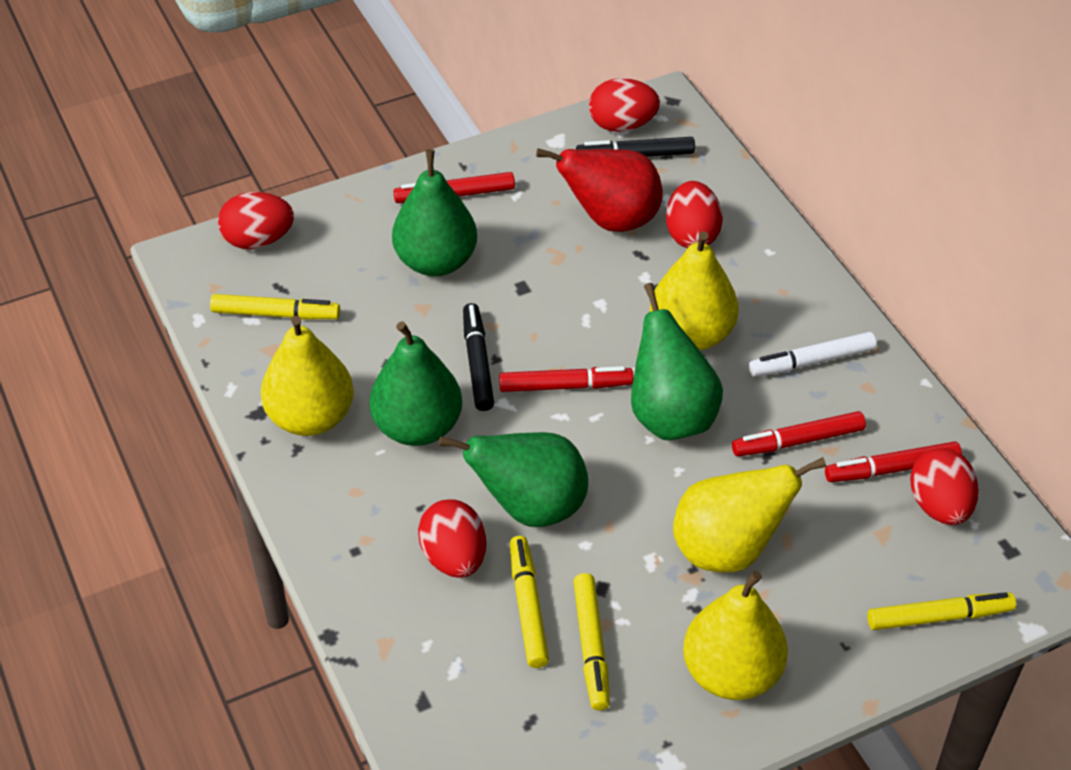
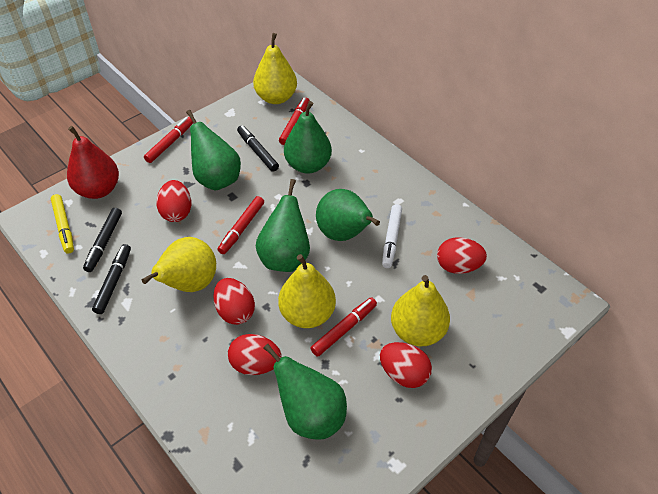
black marker: [463,303,494,411] [576,137,695,157] = 2 -> [83,208,122,272] [92,244,131,314] [237,125,279,172] = 3
green pear: [369,321,462,446] [392,149,477,277] [439,432,588,527] [631,283,723,440] = 4 -> [186,110,241,191] [256,179,310,272] [263,344,347,440] [284,101,332,174] [316,189,380,241] = 5
yellow marker: [210,294,340,320] [510,536,549,668] [573,573,610,710] [867,592,1016,630] = 4 -> [51,194,74,254] = 1

